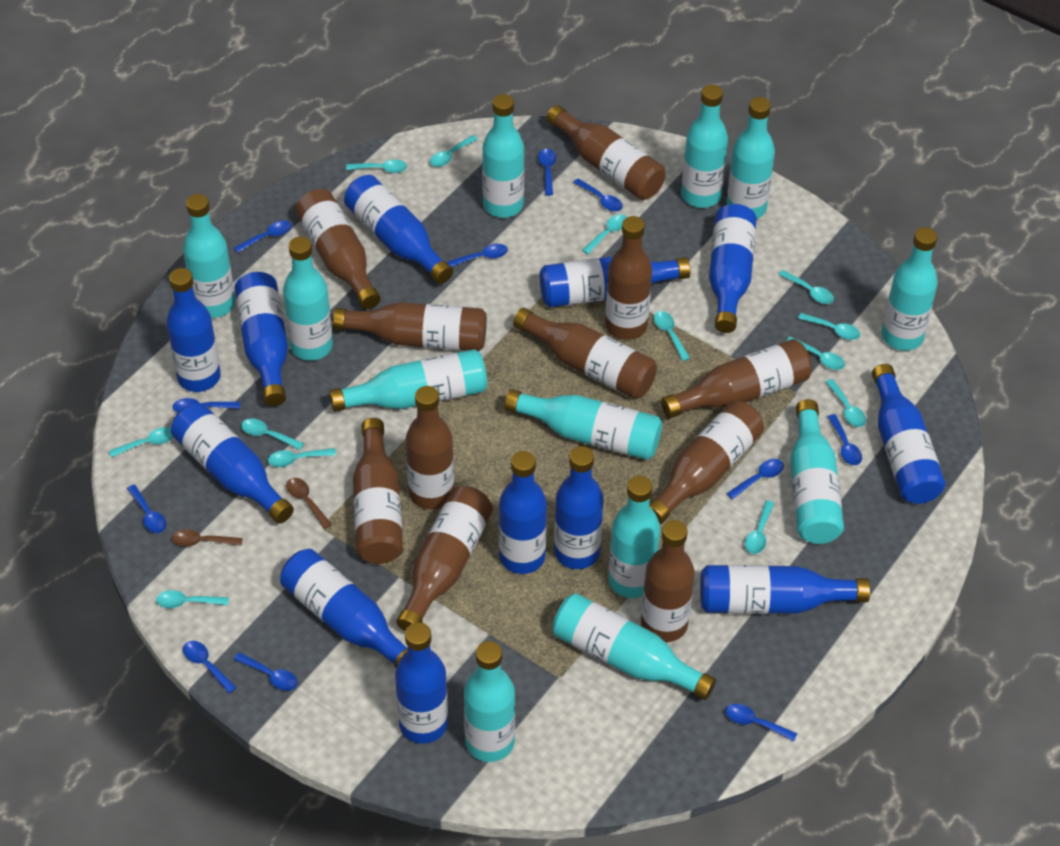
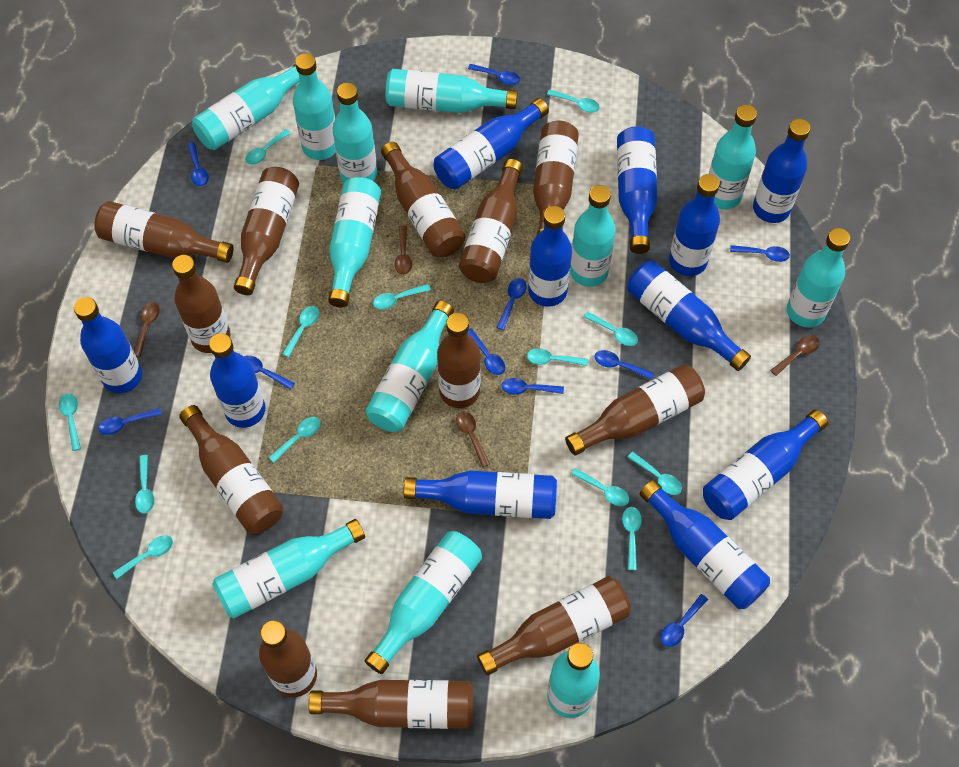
blue bottle: [166,268,221,392] [171,403,294,524] [235,272,288,406] [280,549,407,668] [344,175,453,284] [395,622,448,744] [499,451,547,574] [540,256,690,307] [554,446,604,569] [700,565,870,614] [709,204,757,333] [872,364,946,504] = 12 -> [74,297,142,393] [209,333,265,428] [404,471,557,519] [434,98,549,189] [528,206,572,307] [617,126,658,254] [627,261,751,371] [640,480,770,609] [669,174,720,276] [703,410,828,520] [753,119,811,223] = 11
blue spoon: [127,484,166,533] [173,398,240,413] [183,641,237,693] [234,220,292,253] [234,652,297,691] [447,244,508,267] [538,149,556,196] [573,178,623,212] [726,704,797,741] [727,459,784,499] [827,414,862,465] = 11 -> [99,408,162,435] [187,142,209,187] [244,355,295,390] [468,64,520,85] [468,328,505,375] [496,278,527,330] [502,378,564,395] [595,350,654,380] [661,594,708,647] [730,245,790,262] = 10
brown bottle: [295,189,381,309] [333,302,487,351] [353,418,403,564] [397,486,493,631] [406,386,454,509] [513,308,657,399] [546,105,665,200] [605,216,652,340] [641,520,695,642] [649,401,764,524] [661,339,812,418] = 11 -> [94,201,234,263] [172,255,231,353] [179,405,283,534] [234,167,299,295] [259,620,317,697] [309,680,473,729] [381,142,465,257] [437,313,481,408] [459,159,523,283] [477,576,631,675] [533,121,579,235] [565,364,705,456] = 12
brown spoon: [172,529,243,547] [286,478,332,529] = 2 -> [134,302,160,357] [394,225,412,275] [456,411,490,467] [770,335,820,376] = 4

